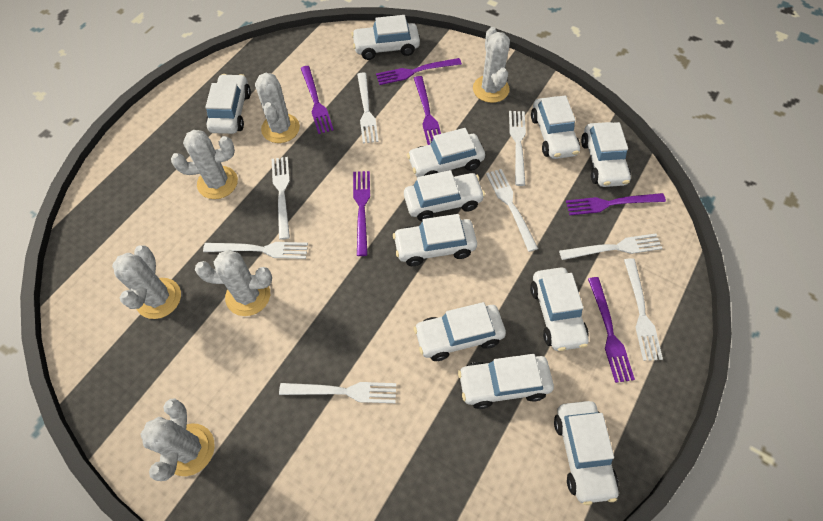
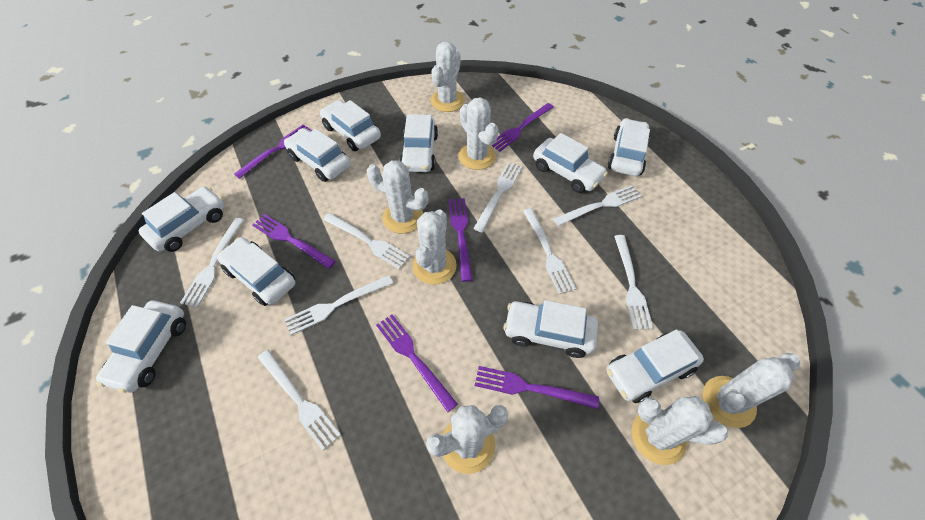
white cactus: [112,245,181,319] [140,398,215,481] [171,130,238,199] [195,250,272,316] [255,73,300,143] [473,27,510,103] = 6 -> [367,160,428,233] [413,209,457,285] [426,405,508,474] [431,42,465,112] [458,97,498,170] [632,396,728,465] [703,353,800,428] = 7
white car: [205,74,251,134] [351,15,420,60] [393,214,477,266] [404,170,485,221] [407,128,485,177] [414,302,506,361] [458,354,554,409] [530,268,589,351] [531,95,580,159] [554,401,618,505] [581,122,631,187] = 11 -> [96,300,186,393] [139,186,224,252] [217,237,295,306] [284,128,350,182] [320,100,381,151] [399,114,438,172] [503,300,598,358] [533,133,608,193] [607,329,704,403] [608,118,650,176] = 10

